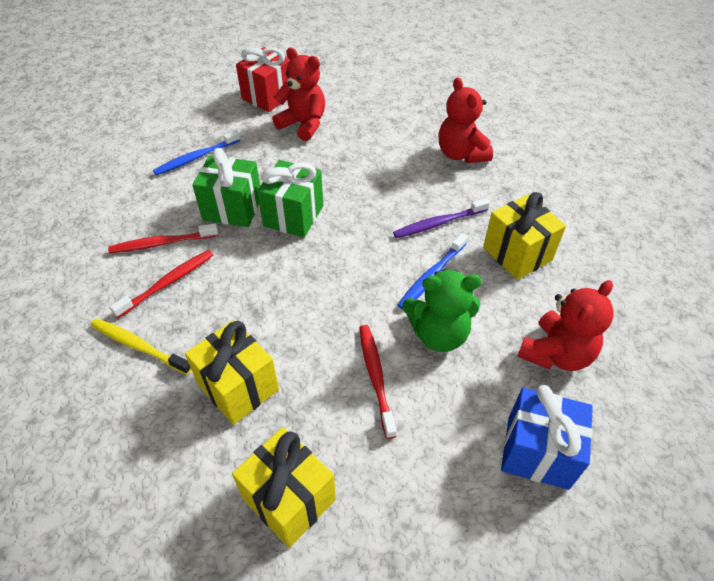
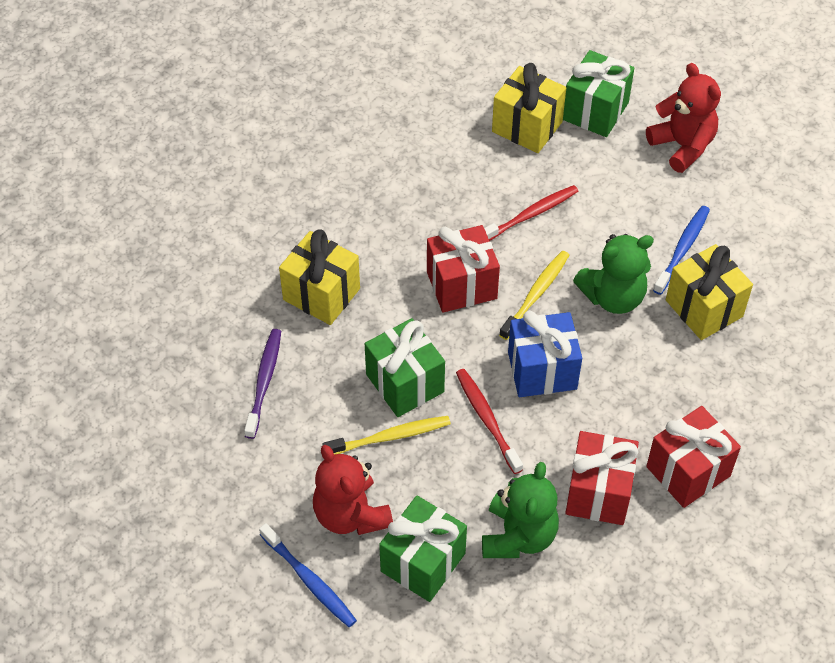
green gift: [192,148,260,227] [257,160,323,238] = 2 -> [365,318,445,417] [379,495,467,602] [563,50,634,137] = 3
green teddy bear: [402,269,482,352] = 1 -> [482,462,559,558] [573,234,654,314] = 2
red gift: [236,47,290,112] = 1 -> [427,225,500,313] [566,431,639,525] [646,406,741,508] = 3
red teddy bear: [272,48,325,141] [439,77,493,163] [517,280,614,371] = 3 -> [313,445,393,535] [646,63,721,173] = 2
red toothbrush: [108,223,218,253] [110,250,213,318] [359,325,397,439] = 3 -> [456,369,523,474] [484,185,579,241] = 2
yellow toothbrush: [91,318,191,375] = 1 -> [322,416,451,455] [499,251,569,340] = 2

